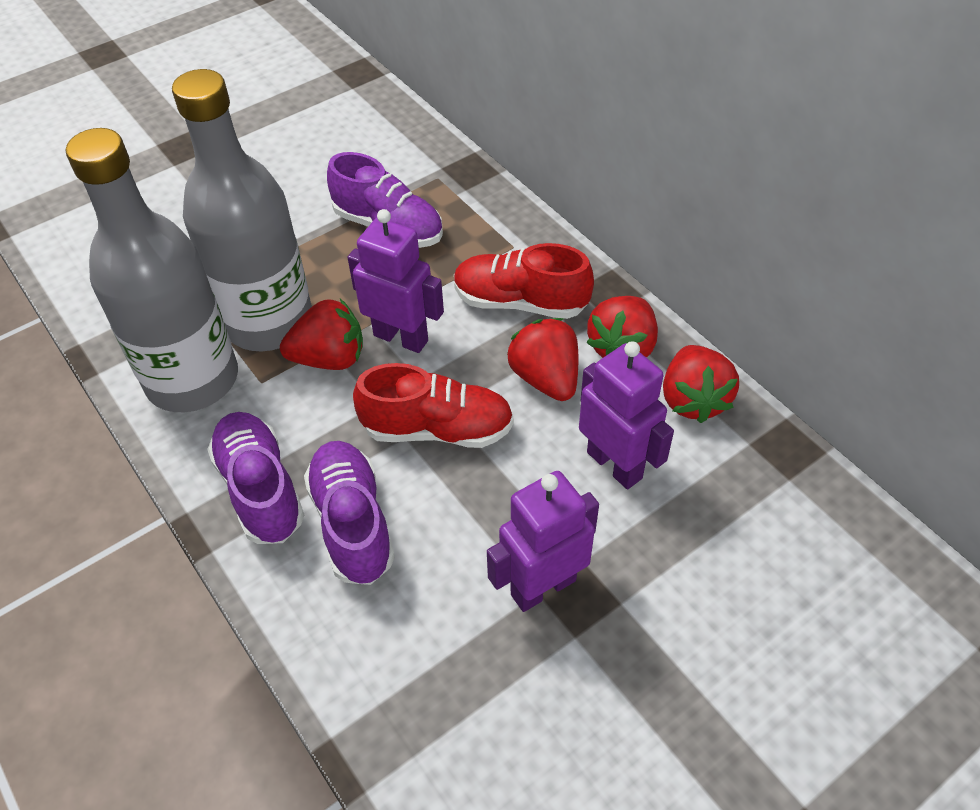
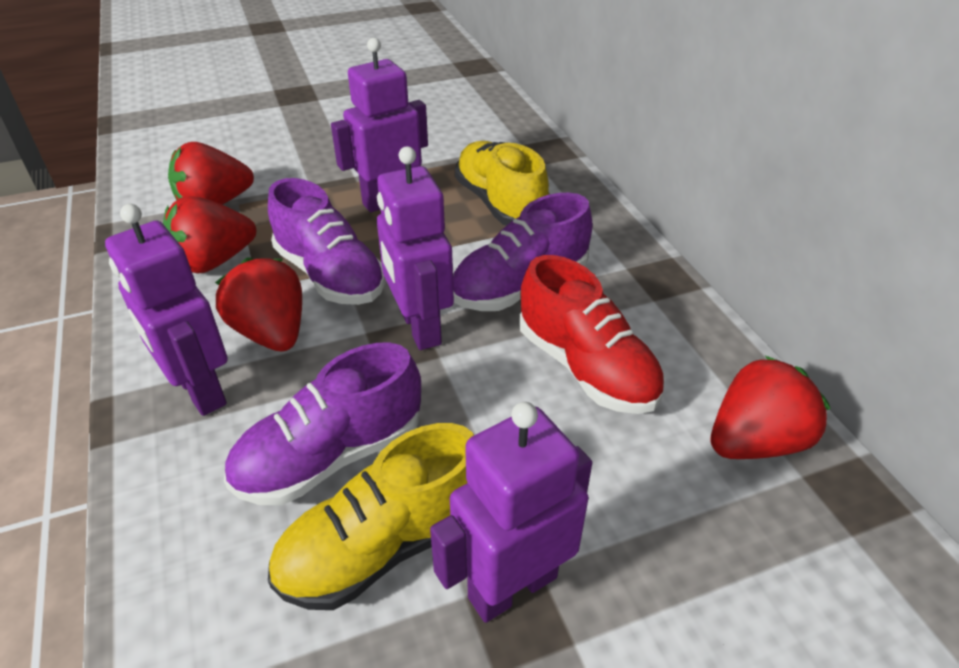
grey bottle: [66,128,238,412] [172,69,312,351] = 2 -> none = 0
purple robot: [347,209,444,353] [487,471,599,612] [579,341,674,489] = 3 -> [105,204,228,416] [331,38,428,212] [377,146,454,350] [430,402,592,623] = 4
red shoe: [353,363,514,448] [454,243,594,319] = 2 -> [519,255,665,414] = 1
yellow shoe: none = 0 -> [268,423,474,610] [455,141,549,226] = 2

